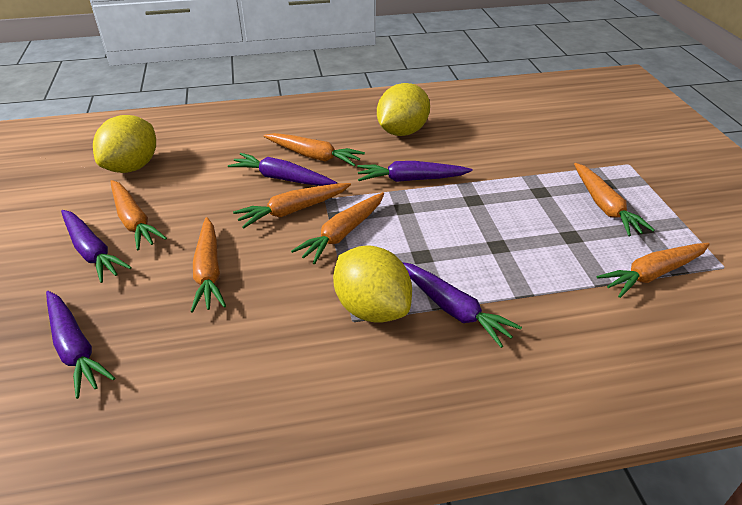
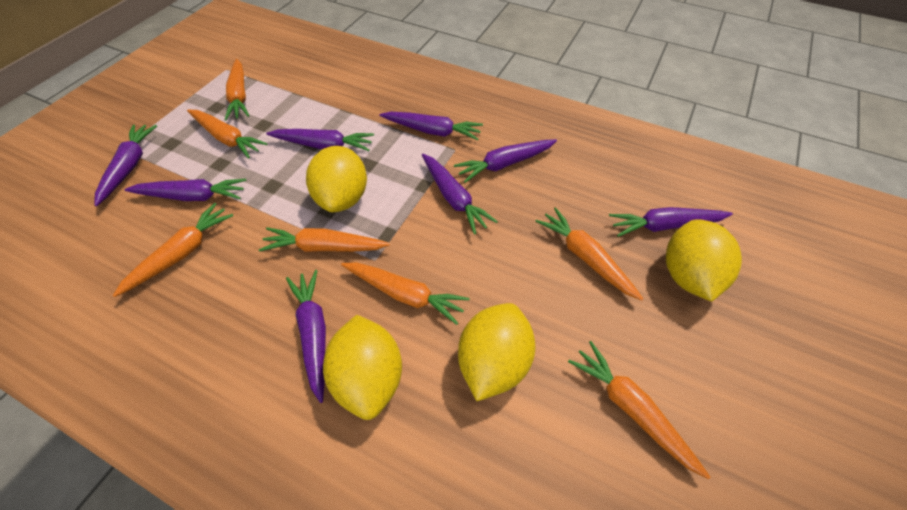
purple carrot: [46,291,115,399] [61,210,132,283] [228,153,337,186] [357,161,473,182] [402,262,522,348] = 5 -> [94,125,157,206] [124,179,247,201] [266,129,374,151] [286,270,326,403] [379,112,483,141] [422,154,498,235] [454,139,557,183] [609,207,733,237] = 8
yellow lemon: [93,115,156,173] [333,245,412,323] [377,83,430,136] = 3 -> [306,146,367,212] [323,315,402,420] [458,303,535,401] [666,219,742,302] = 4

